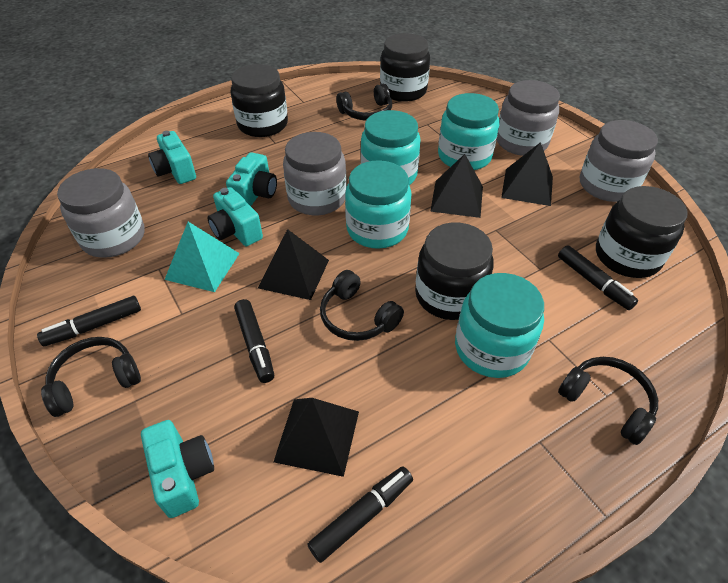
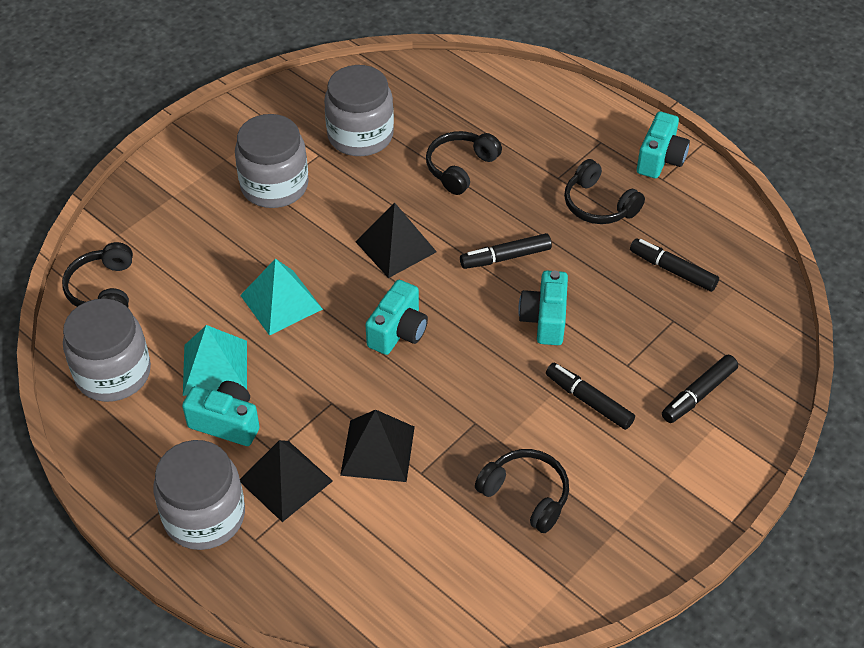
black jar: [231,64,288,137] [380,33,430,102] [415,222,494,320] [596,186,688,278] = 4 -> none = 0
black pyramid: [258,229,329,300] [274,398,359,477] [430,154,483,218] [501,142,553,206] = 4 -> [240,440,333,522] [340,409,415,482] [356,202,437,278] = 3
turquoise jar: [345,160,411,249] [361,110,421,185] [438,93,499,170] [455,273,544,378] = 4 -> none = 0
turquoise pyramid: [164,222,240,292] = 1 -> [183,325,247,396] [240,259,323,336] = 2

